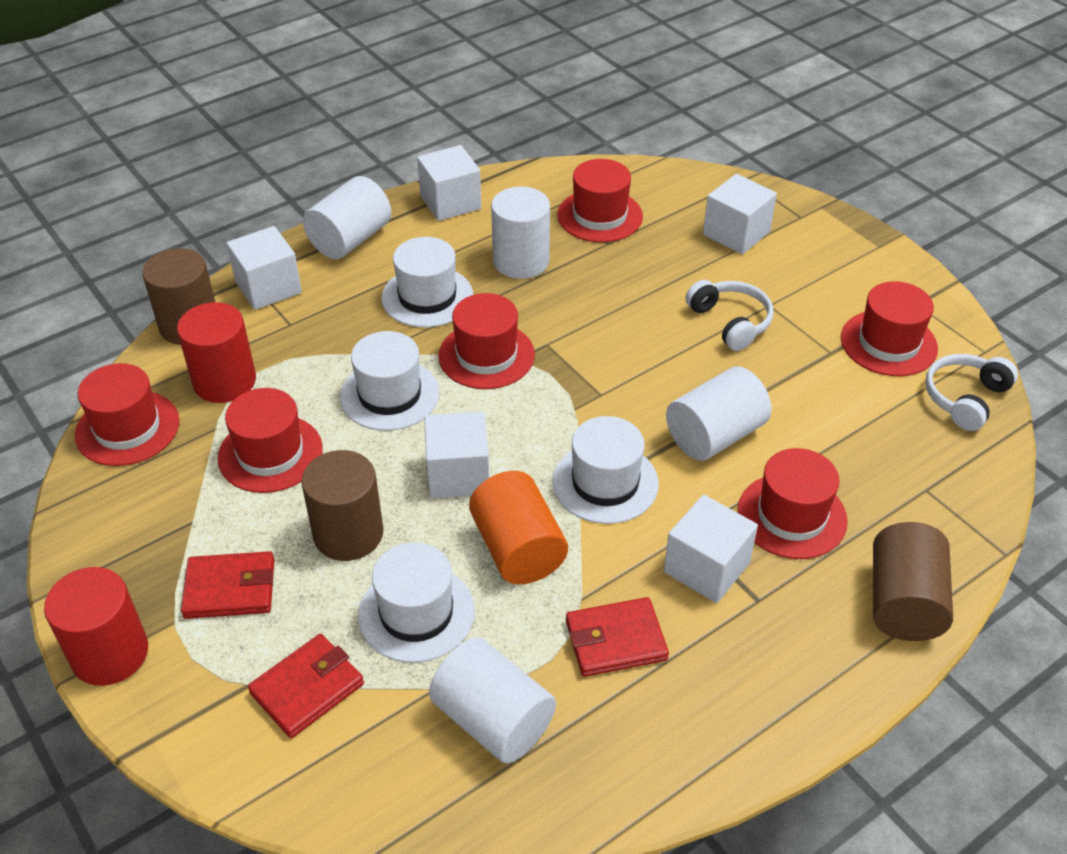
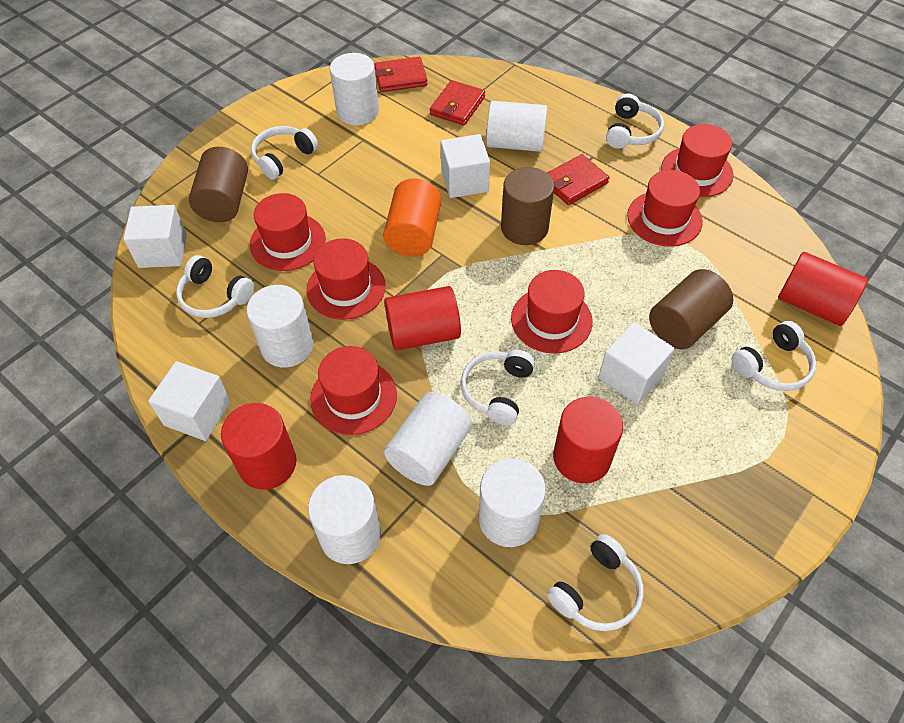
red cylinder: [44,567,148,686] [177,302,256,403] = 2 -> [221,403,296,490] [384,286,461,351] [553,397,623,483] [778,252,868,326] = 4
white cube: [226,226,302,310] [417,145,482,221] [424,411,490,499] [664,495,758,603] [703,174,777,254] = 5 -> [123,205,187,268] [148,361,231,441] [441,134,490,198] [598,322,675,404] = 4
white cylinder: [303,176,391,259] [429,637,556,763] [491,187,550,279] [666,367,772,461] = 4 -> [246,285,314,368] [308,475,381,564] [330,53,379,125] [384,392,472,486] [479,459,546,547] [486,101,548,152] = 6
white hat: [340,331,440,431] [358,542,475,663] [381,237,473,327] [552,416,659,524] = 4 -> none = 0
white headphones: [686,280,773,351] [925,354,1018,431] = 2 -> [176,255,254,318] [251,126,318,180] [461,350,535,426] [547,534,644,631] [606,93,664,149] [731,321,817,391] = 6

